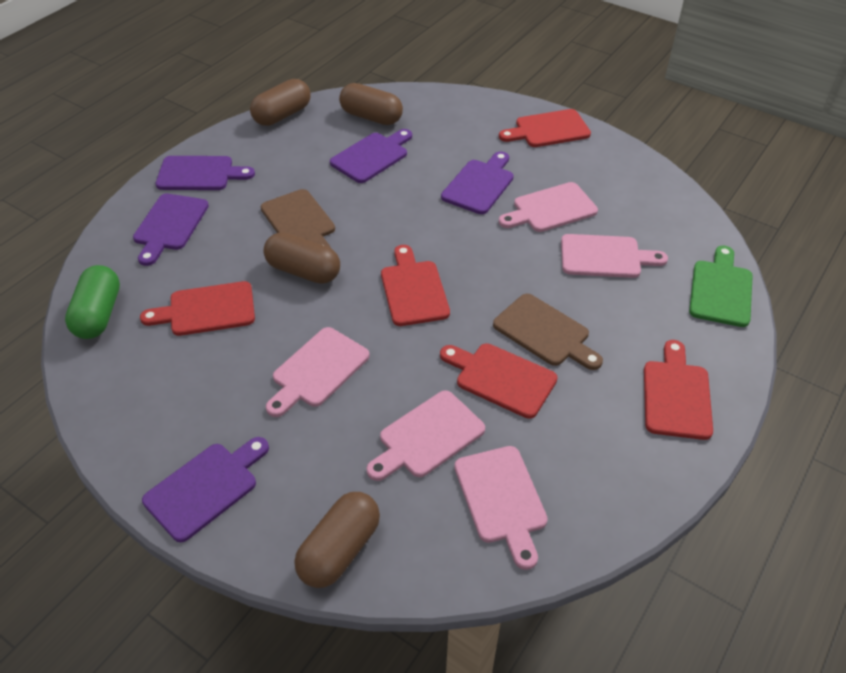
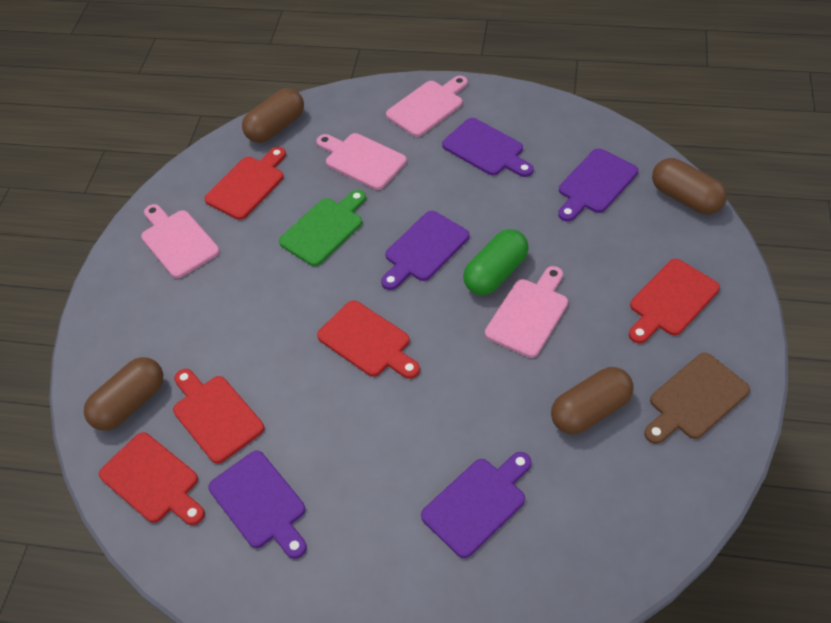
brown cutting board: [261,189,335,248] [493,294,603,370] = 2 -> [644,353,750,444] = 1
pink cutting board: [266,327,370,417] [366,390,485,481] [454,446,548,570] [499,182,598,232] [561,234,668,278] = 5 -> [141,204,220,278] [316,133,407,190] [386,76,468,137] [485,266,568,358] = 4

